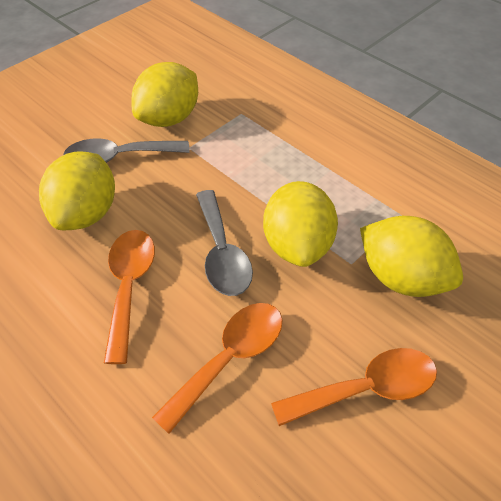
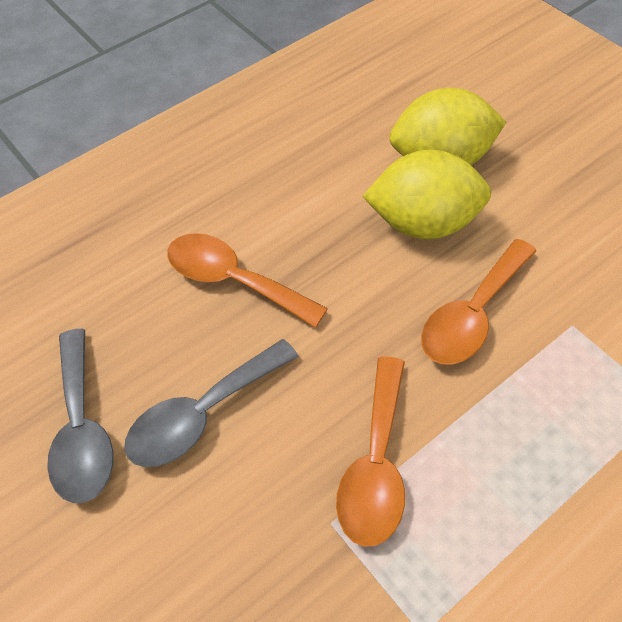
yellow lemon: [39,151,115,230] [131,62,198,127] [263,181,338,267] [360,216,463,297] = 4 -> [363,150,491,239] [389,88,506,165] = 2

